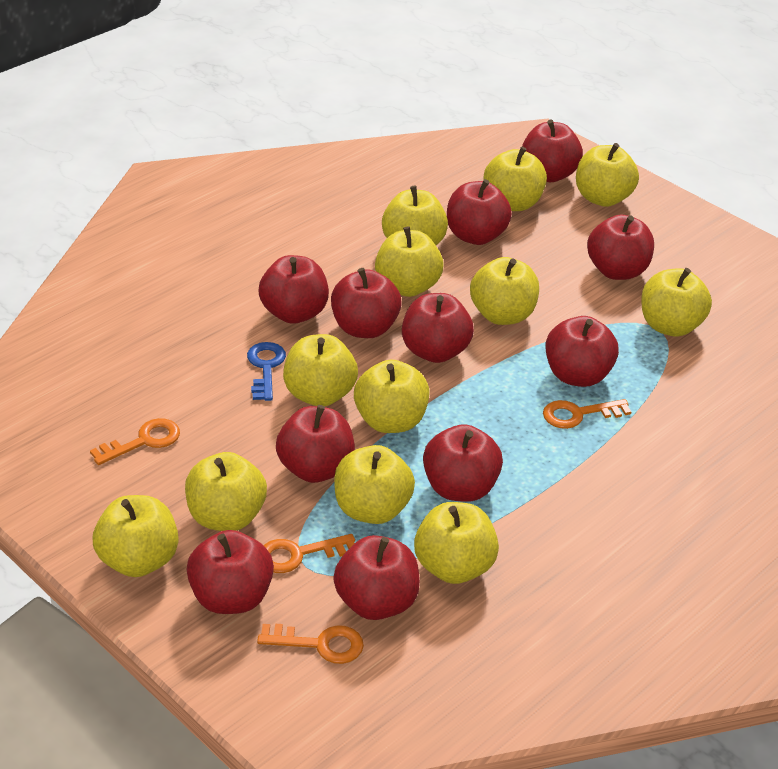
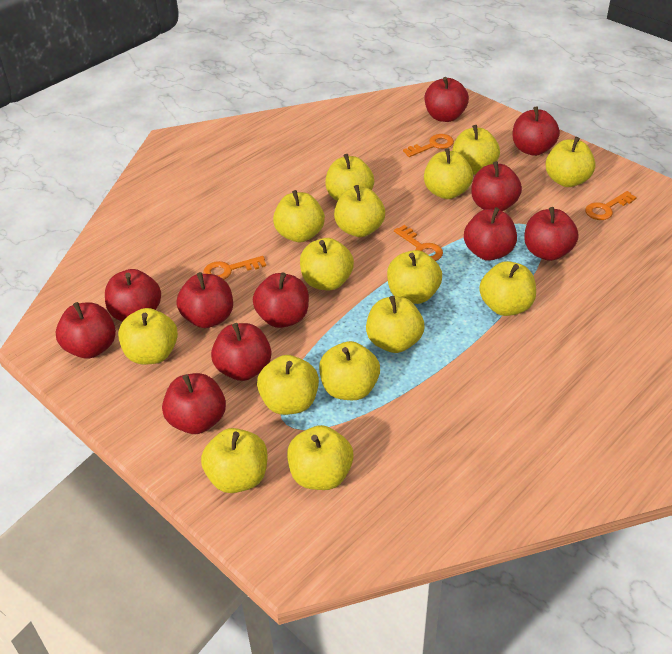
blue key: [247,342,286,401] = 1 -> none = 0
yellow apple: [93,495,178,577] [185,452,267,531] [283,334,358,406] [334,445,415,524] [354,360,430,433] [375,226,444,297] [382,186,448,245] [414,502,499,584] [470,257,539,325] [483,147,547,211] [576,143,639,207] [641,268,712,337] = 12 -> [118,308,178,365] [201,428,268,493] [257,355,319,415] [273,190,325,242] [287,425,354,490] [300,238,354,290] [319,341,380,400] [325,154,374,201] [334,185,385,237] [366,296,424,353] [387,250,442,304] [424,148,473,199] [452,125,500,175] [479,261,536,316] [545,137,596,187] = 15

